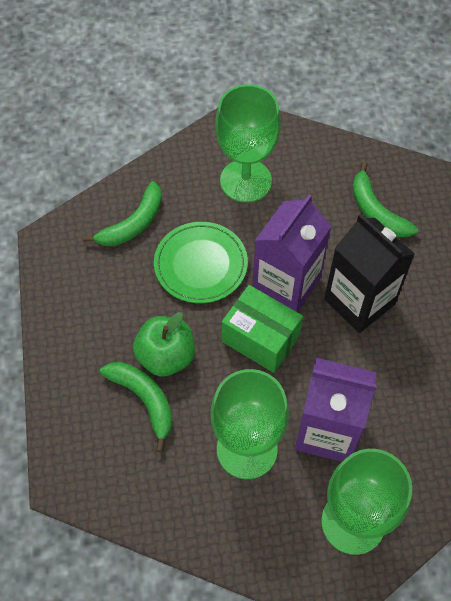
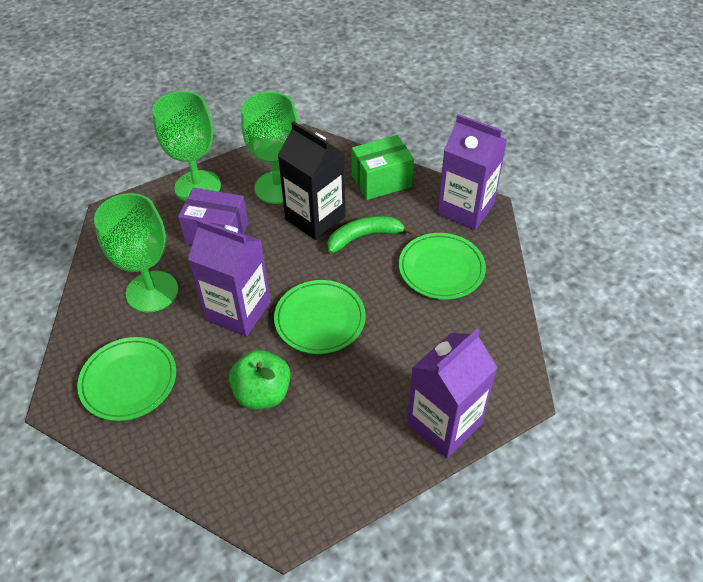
green banana: [82,181,162,246] [100,362,173,452] [352,162,418,237] = 3 -> [328,216,414,253] = 1
green plate: [154,222,248,303] = 1 -> [77,337,176,421] [274,280,366,354] [399,233,486,300] = 3
purple box: none = 0 -> [178,188,248,245] = 1
purple carton: [253,194,332,312] [295,358,376,462] = 2 -> [188,219,271,337] [407,329,498,458] [437,114,507,230] = 3

